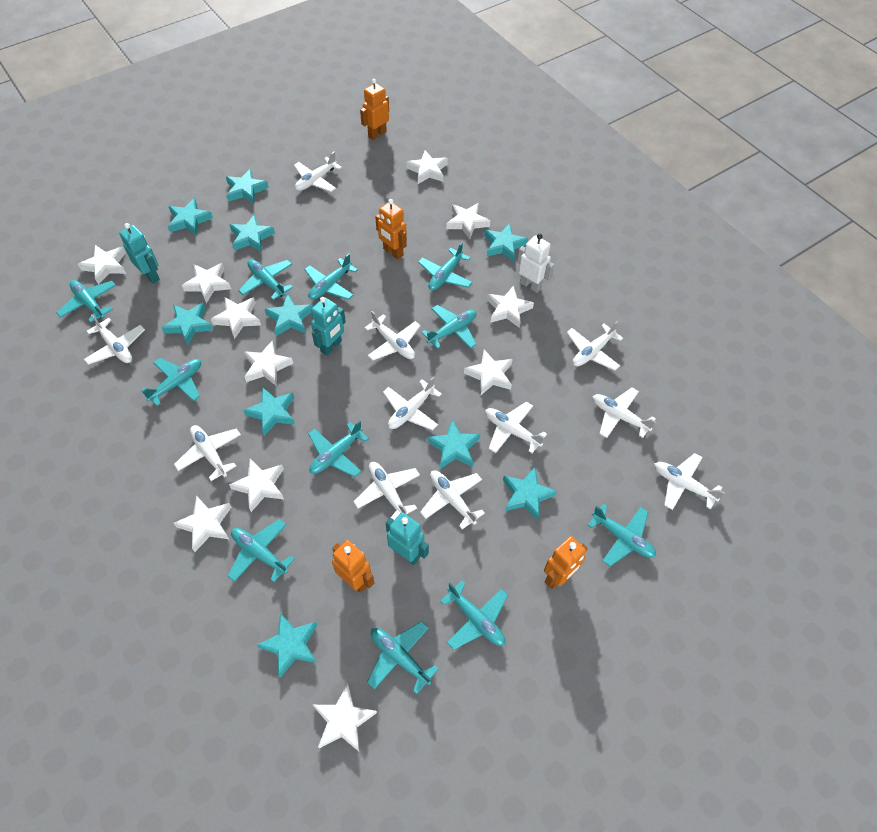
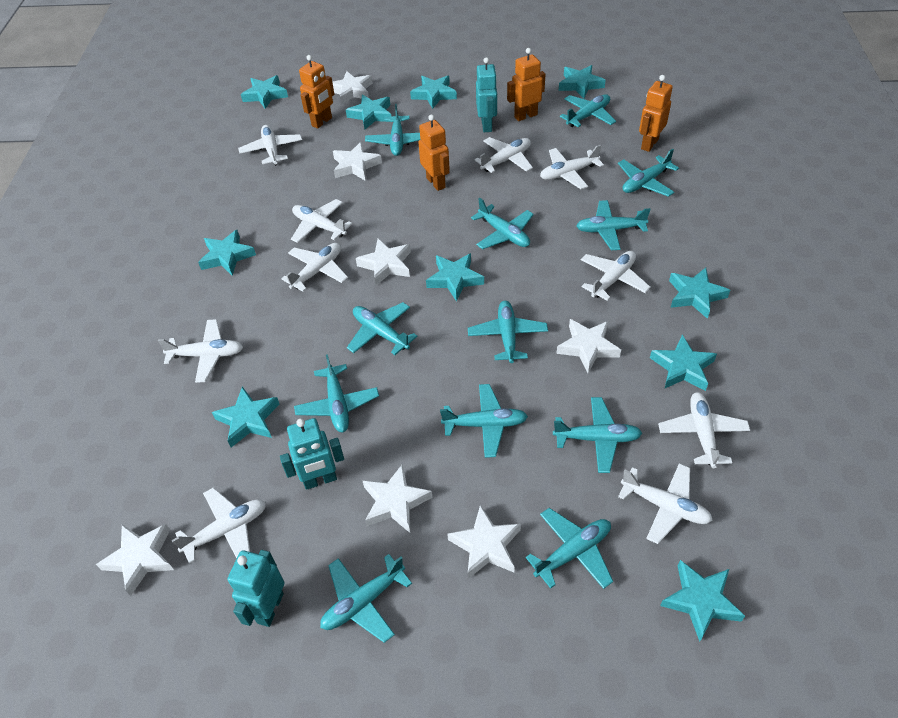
turquoise plane: [56,280,116,323] [141,358,201,406] [228,519,295,582] [238,259,293,300] [304,254,358,300] [308,421,369,477] [367,621,439,694] [418,242,473,291] [422,305,477,349] [440,581,508,650] [588,504,656,566] = 11 -> [294,354,379,432] [320,554,412,643] [347,302,418,355] [365,104,421,156] [440,384,528,458] [468,301,548,363] [471,198,534,249] [526,508,613,589] [553,397,642,473] [560,94,616,127] [576,200,651,250] [618,149,679,197] = 12
white plane: [84,314,145,365] [174,425,241,481] [294,151,342,192] [353,462,420,520] [364,311,421,361] [383,377,442,430] [420,470,485,529] [485,401,547,453] [567,321,623,371] [593,388,656,438] [654,453,725,510] = 11 -> [158,319,243,383] [172,487,266,564] [238,125,302,166] [281,243,348,292] [291,199,352,243] [474,137,533,173] [540,145,604,189] [581,251,651,301] [618,463,713,544] [658,392,750,468] = 10
white robot: [517,234,555,293] = 1 -> none = 0
white star: [78,245,126,285] [173,496,231,552] [182,263,231,303] [211,297,261,339] [229,459,284,512] [243,341,293,386] [313,684,377,752] [406,150,448,184] [446,203,490,239] [464,350,513,395] [487,285,534,328] = 11 -> [96,524,174,596] [332,71,373,105] [333,142,382,180] [356,239,411,285] [363,464,433,533] [447,505,521,579] [556,319,621,373] = 7

